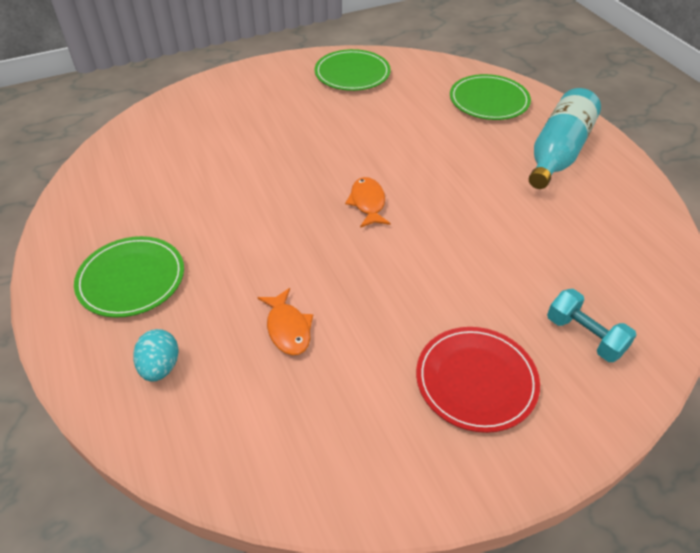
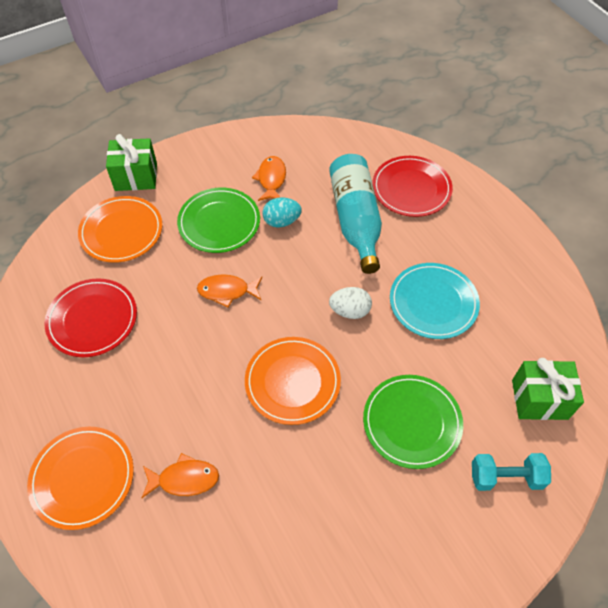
green gift: none = 0 -> [106,134,157,191] [512,358,584,420] = 2
green plate: [74,236,184,318] [314,49,391,91] [450,74,531,120] = 3 -> [177,188,260,253] [363,375,463,469] = 2
orange fish: [257,288,313,355] [345,177,391,228] = 2 -> [142,453,219,498] [197,274,262,308] [252,156,286,201] = 3
orange plate: none = 0 -> [27,427,134,530] [78,196,162,263] [245,337,341,425] = 3
red plate: [416,327,540,433] = 1 -> [44,278,137,357] [372,156,453,217] = 2
turquoise plate: none = 0 -> [390,263,480,339] = 1
white egg: none = 0 -> [329,287,372,319] = 1

